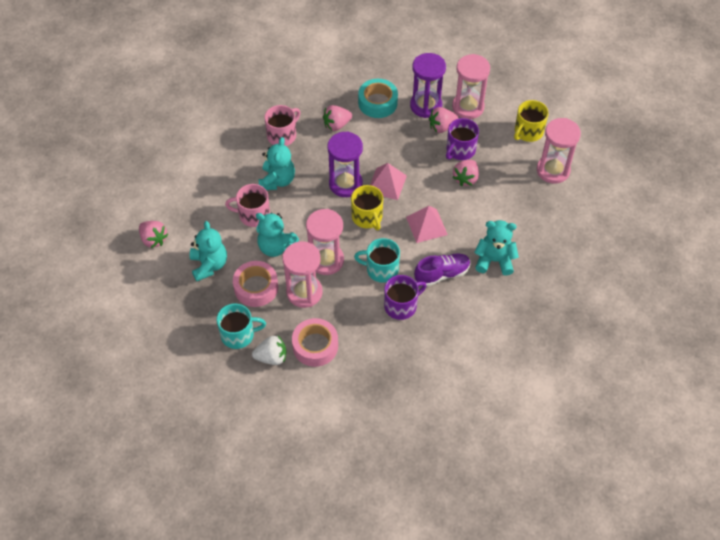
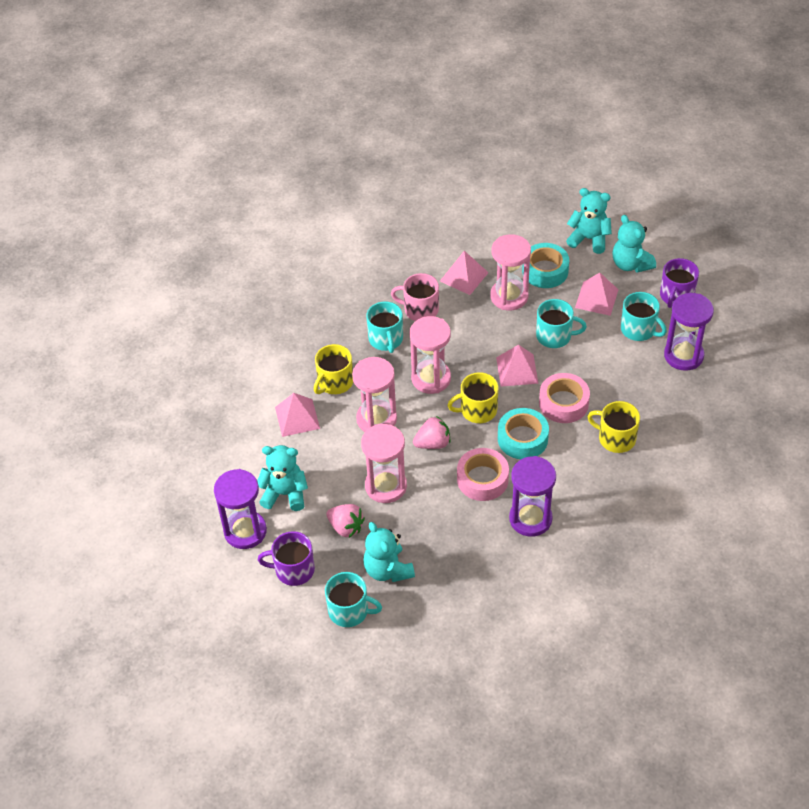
pink mug: [225,184,270,227] [264,105,301,146] = 2 -> [391,273,439,321] = 1
pink pyramid: [370,163,407,200] [406,206,448,243] = 2 -> [275,393,320,437] [440,251,489,295] [496,345,538,387] [575,272,619,316] = 4
pink strawberry: [139,221,168,248] [323,105,352,131] [429,107,459,133] [452,160,479,186] = 4 -> [326,504,365,538] [413,416,451,449] = 2
purple hourglass: [327,131,363,197] [410,53,446,118] = 2 -> [214,469,267,549] [509,456,556,537] [664,293,714,371] = 3
purple shoe: [414,253,470,287] = 1 -> none = 0
turquoise mug: [217,304,266,349] [354,238,400,283] = 2 -> [325,572,382,627] [366,301,403,353] [536,299,587,348] [621,292,667,341] = 4
turquoise tape: [358,79,398,118] = 1 -> [498,408,549,459] [522,243,569,288] = 2
white strawberry: [252,336,286,365] = 1 -> none = 0
yellow mug: [351,185,383,230] [514,100,549,142] = 2 -> [314,344,353,394] [447,372,499,423] [587,401,640,453] = 3

